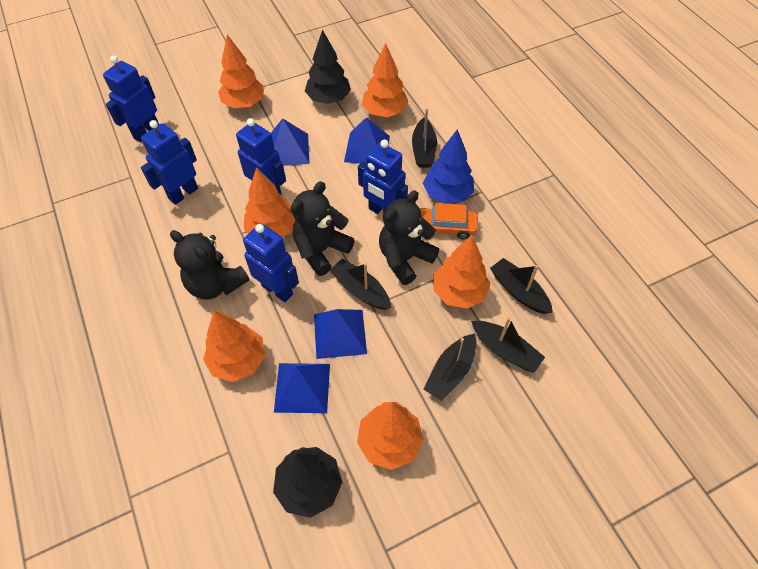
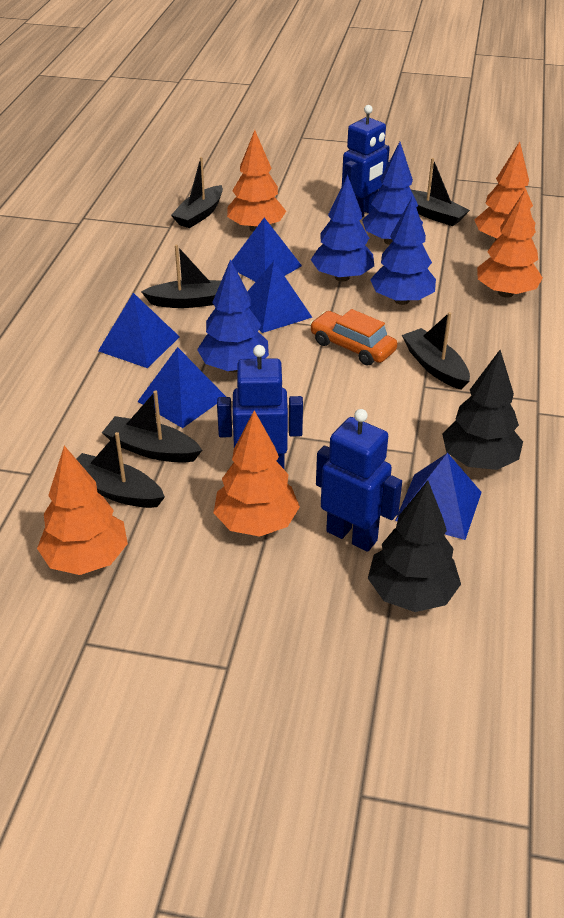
black boat: [329,258,391,310] [412,108,437,167] [423,334,477,401] [471,317,545,373] [490,258,553,314] = 5 -> [76,432,165,508] [102,390,202,463] [141,245,221,308] [171,157,223,228] [402,312,470,390] [411,158,470,226] = 6
black teddy bear: [170,230,249,300] [291,181,354,276] [379,191,439,285] = 3 -> none = 0
blue pyramid: [271,118,310,166] [274,363,330,413] [314,309,367,359] [344,117,390,164] = 4 -> [98,293,180,368] [137,347,226,428] [232,218,302,282] [247,261,312,333] [395,453,482,540] = 5
blue robot: [103,55,159,142] [141,120,198,205] [236,118,286,195] [243,223,299,302] [358,140,408,215] = 5 -> [217,345,303,469] [316,409,402,552] [342,105,390,217] = 3
blue tree: [423,129,474,204] = 1 -> [197,259,269,372] [311,175,374,282] [362,142,423,245] [370,196,436,305] = 4
orange tree: [203,311,265,382] [218,35,265,108] [244,167,295,237] [357,402,424,470] [362,43,409,117] [433,235,490,309] = 6 -> [37,446,128,575] [213,410,300,537] [227,130,286,232] [474,141,535,241] [477,190,543,298] = 5

